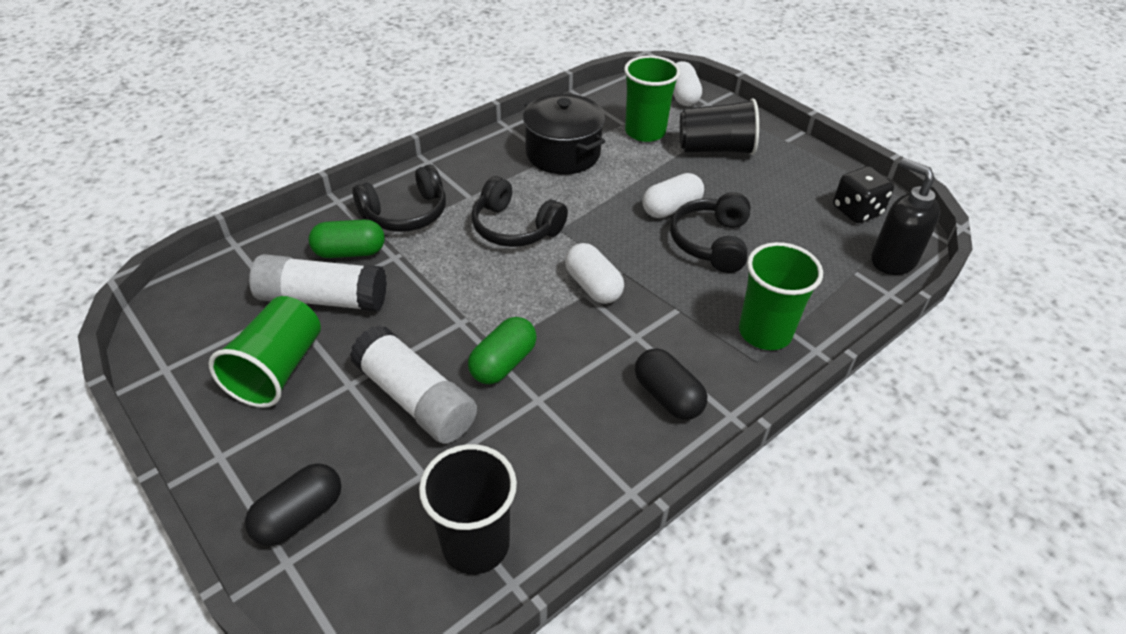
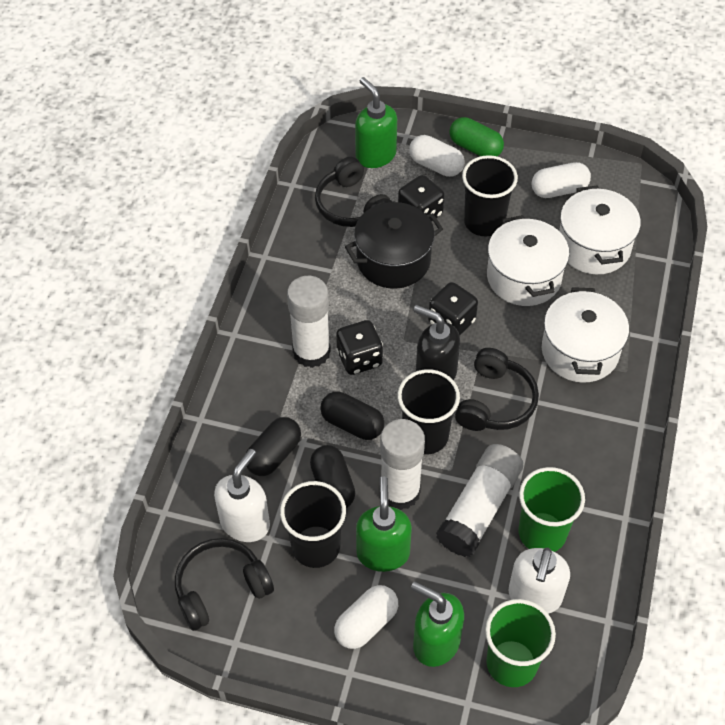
black capsule: [245,463,342,546] [635,348,707,420] = 2 -> [247,417,301,476] [310,445,355,508] [320,391,384,440] = 3
black cup: [419,444,517,574] [680,98,759,155] = 2 -> [280,481,346,568] [398,369,460,454] [462,155,518,236] = 3
black dice: [833,166,894,223] = 1 -> [336,320,383,375] [398,175,444,222] [428,282,478,336] = 3
green capsule: [309,219,385,258] [468,317,537,384] = 2 -> [449,117,504,157] = 1
green cup: [208,296,321,408] [624,55,680,142] [739,242,823,350] = 3 -> [485,599,556,687] [518,467,585,552] = 2
green soap dispenser: none = 0 -> [355,77,397,168] [356,476,412,572] [411,581,464,667] = 3
white glue stick: [249,254,387,312] [350,325,477,444] = 2 -> [287,276,331,368] [380,419,425,510] [436,444,524,557] = 3
white pot: none = 0 -> [487,215,569,306] [542,287,629,383] [559,185,641,274] = 3
white soap dispenser: none = 0 -> [214,449,270,542] [508,548,570,614] = 2

